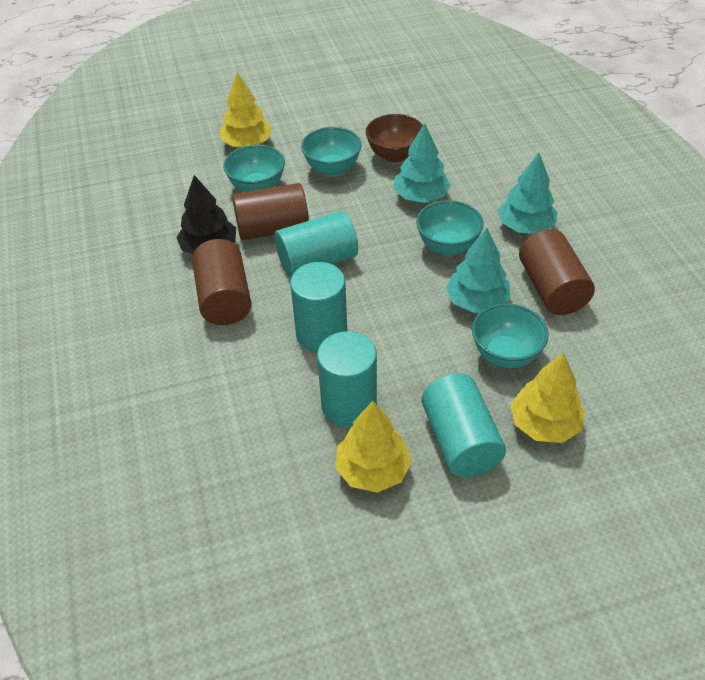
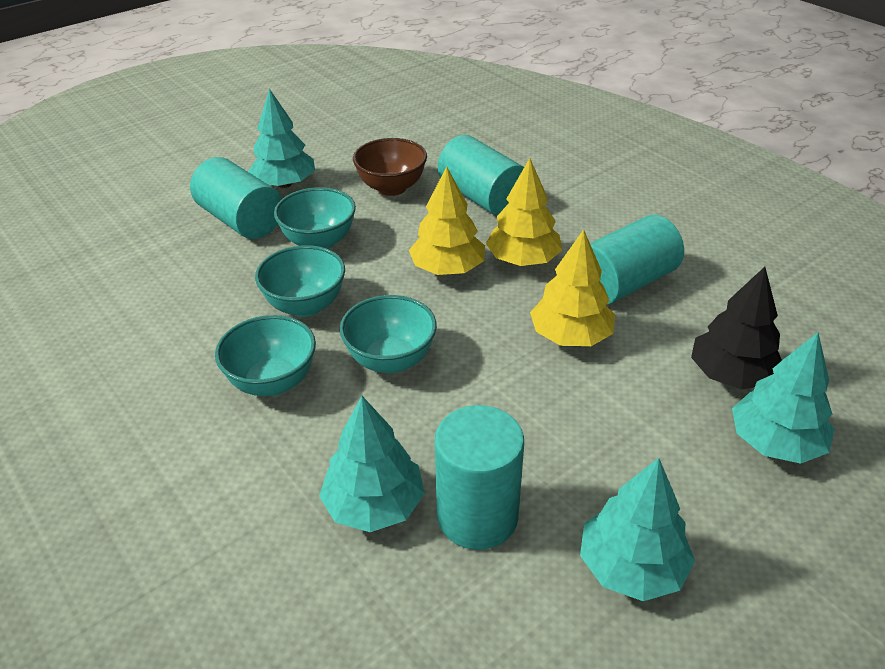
brown cylinder: [192,239,251,325] [232,183,309,240] [519,229,595,315] = 3 -> none = 0
turquoise tree: [394,123,451,203] [446,228,511,313] [498,153,558,233] = 3 -> [248,89,315,188] [319,396,425,532] [580,458,695,601] [732,332,835,464] = 4

